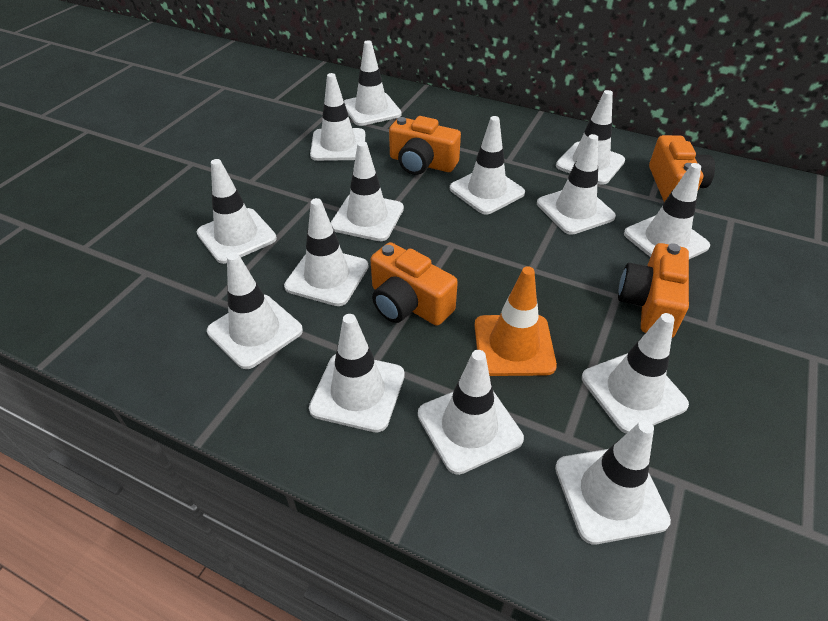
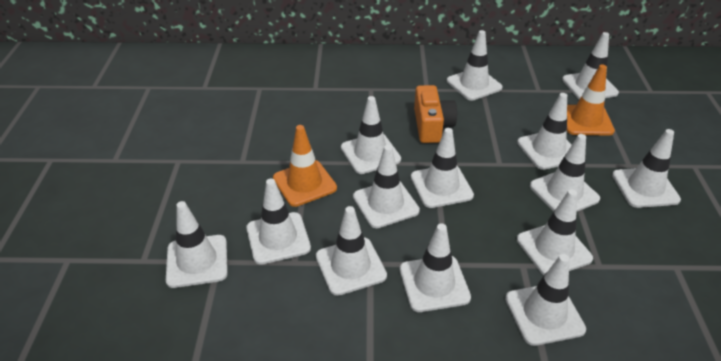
orange camera: [370,242,458,326] [389,116,461,175] [618,243,689,338] [649,135,715,202] = 4 -> [414,85,457,143] = 1
orange traffic cone: [474,266,557,376] = 1 -> [273,125,337,207] [567,64,615,135] = 2

